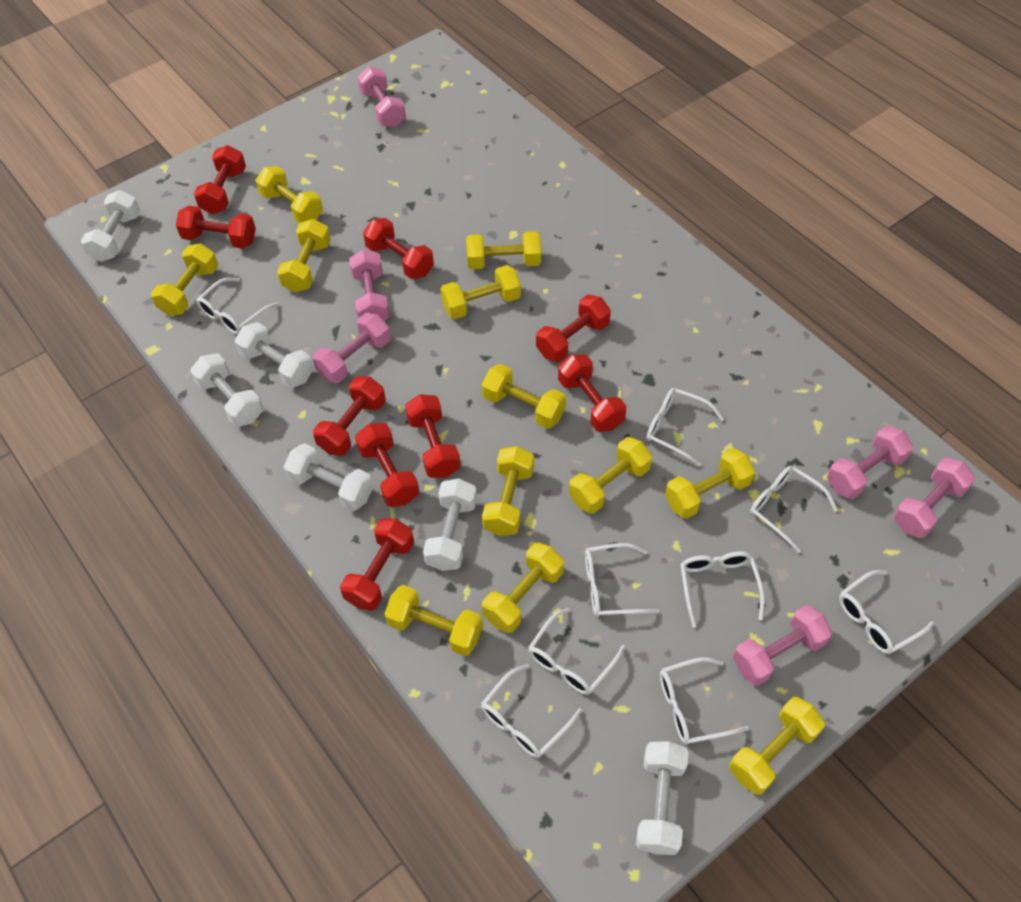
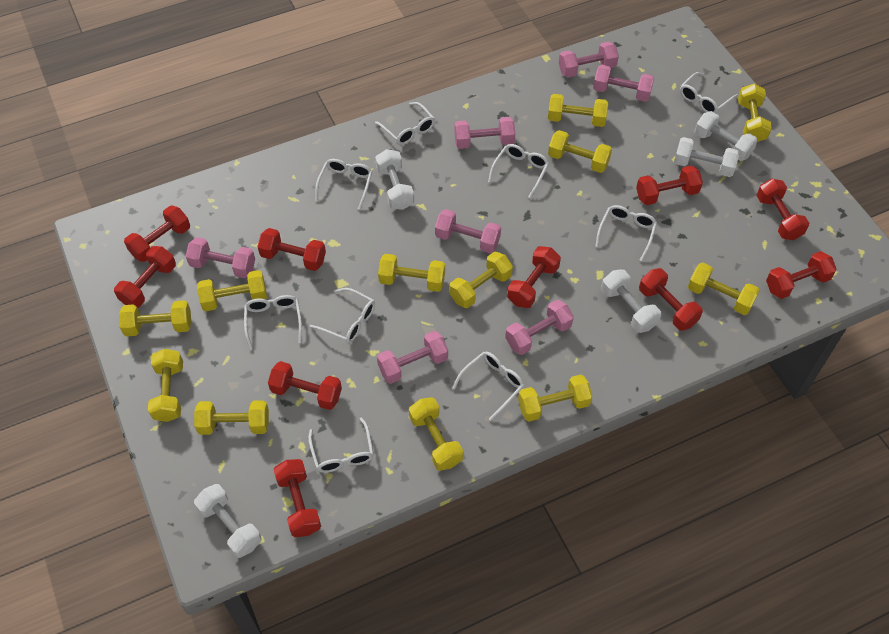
pink dumbbell: [312,313,391,383] [349,250,390,321] [357,67,406,127] [733,605,832,686] [827,425,913,499] [893,458,975,538] = 6 -> [186,237,255,278] [377,331,448,384] [435,209,501,253] [454,117,515,149] [505,300,574,355] [559,42,619,78] [593,65,654,102] = 7
red dumbbell: [176,206,256,249] [194,145,246,214] [313,376,386,456] [340,518,414,611] [355,423,419,507] [363,218,434,279] [405,394,461,478] [536,295,611,362] [558,354,626,432] = 9 -> [114,246,176,308] [124,205,190,262] [257,228,326,271] [268,361,342,410] [273,459,321,537] [507,246,561,308] [636,165,703,205] [639,268,703,331] [757,179,809,240] [766,251,837,299] = 10
white dumbbell: [81,190,140,262] [190,354,263,427] [235,322,313,388] [284,443,373,511] [423,479,477,571] [636,741,689,855] = 6 -> [194,484,261,558] [375,149,414,210] [601,269,661,333] [674,137,739,177] [694,111,758,161] = 5

